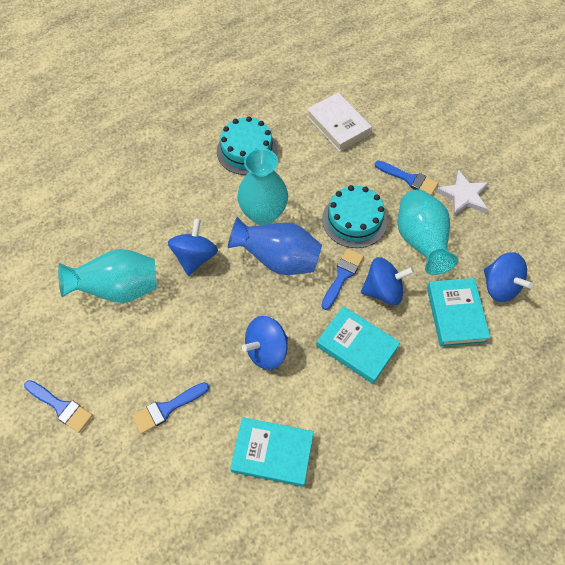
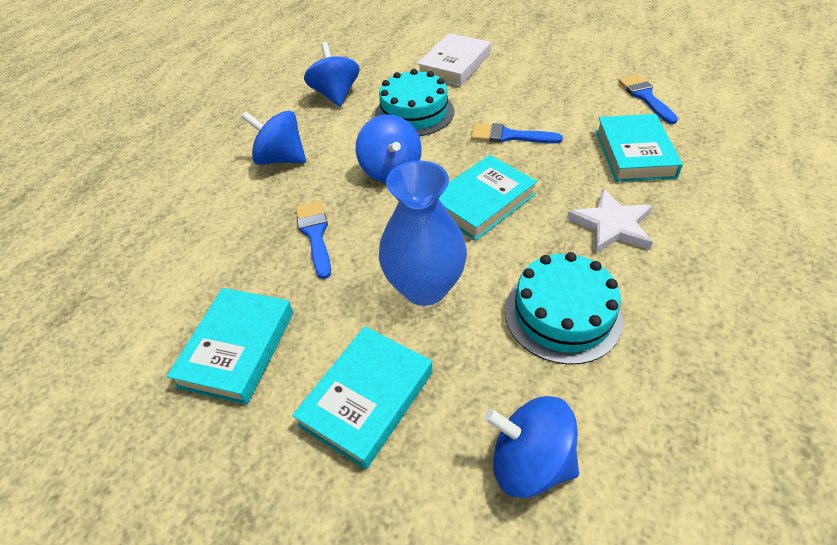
blue brush: [24,380,93,433] [132,382,209,434] [321,248,364,310] [375,161,438,195] = 4 -> [296,201,331,279] [471,123,563,143] [618,75,678,124] = 3
turquoise book: [230,417,314,487] [316,306,400,384] [427,278,491,347] = 3 -> [167,288,294,405] [292,326,433,469] [439,155,537,241] [596,114,683,182] = 4
turquoise vase: [58,249,157,303] [237,148,288,225] [397,189,458,275] = 3 -> none = 0

